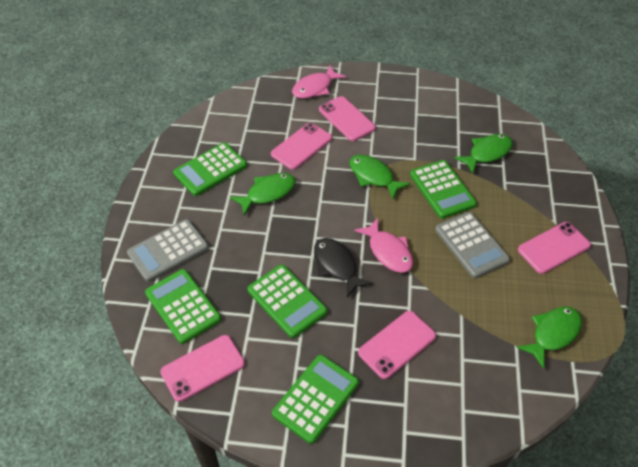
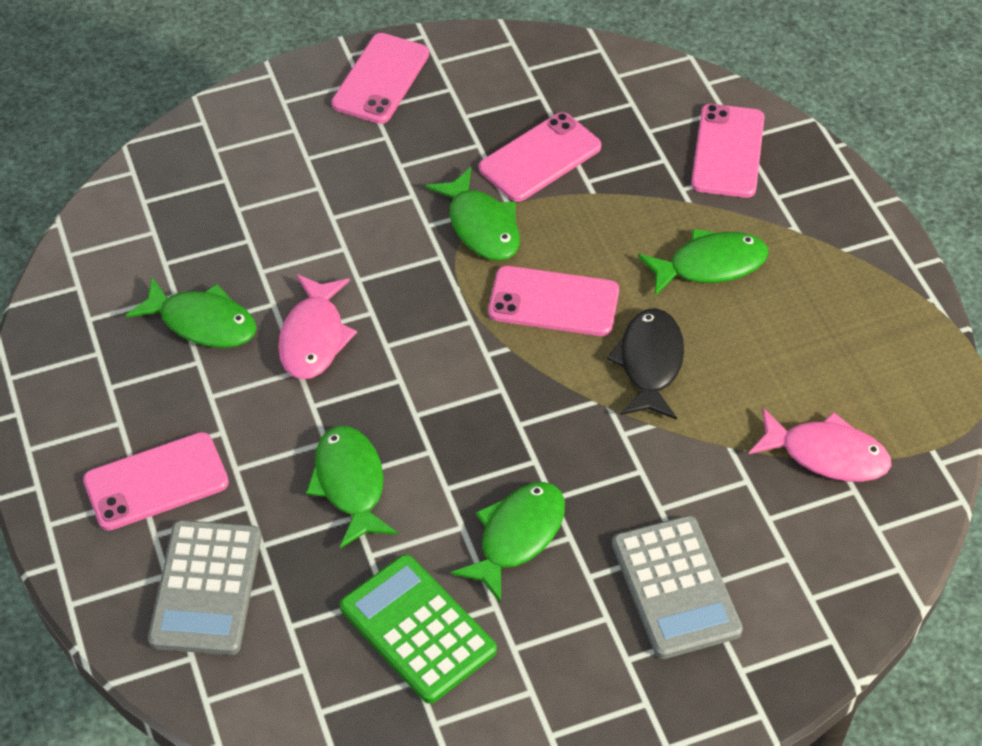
green calculator: [145,269,221,344] [173,142,247,196] [248,265,327,338] [272,355,359,444] [410,160,477,219] = 5 -> [340,554,497,703] = 1
green fish: [230,173,296,216] [350,155,411,199] [454,134,513,173] [516,307,582,369] = 4 -> [125,277,257,348] [306,426,398,548] [426,167,520,261] [451,482,565,603] [638,229,769,296] = 5

